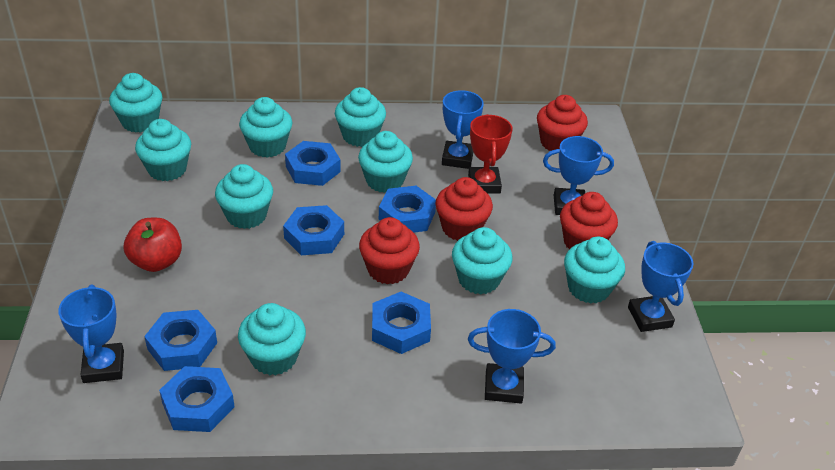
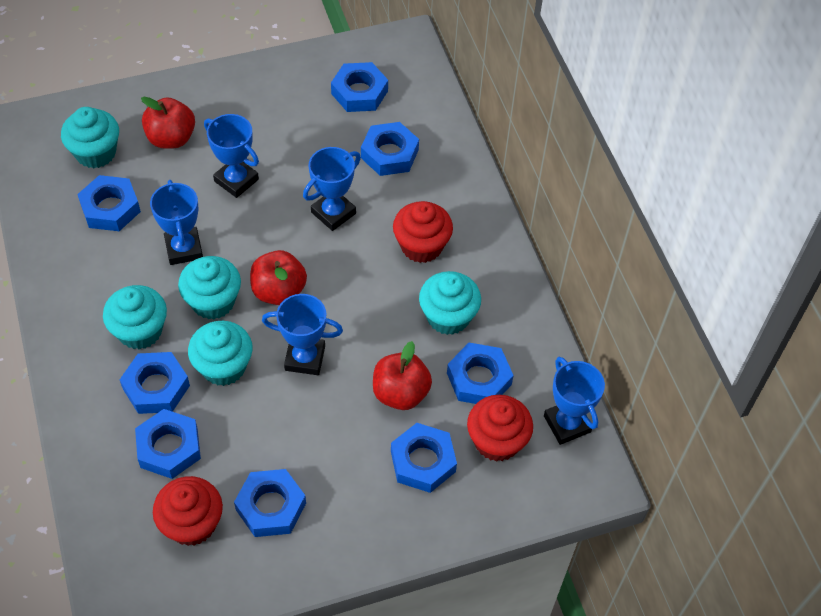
blue nut: [144,310,217,371] [159,366,235,432] [283,205,344,255] [285,141,341,186] [372,292,431,354] [379,186,436,233] = 6 -> [77,175,141,231] [120,352,190,414] [135,409,201,479] [234,469,306,537] [331,62,388,112] [361,122,419,176] [391,423,457,493] [447,343,514,404] = 8
red apple: [124,218,182,272] = 1 -> [141,96,195,149] [250,250,307,305] [373,341,432,410] = 3
red cupcake: [359,217,420,284] [436,177,493,241] [537,95,588,151] [560,192,618,250] = 4 -> [153,476,223,546] [393,201,453,263] [467,395,533,462] = 3
red trophy: [468,114,513,193] = 1 -> none = 0
turquoise cupcake: [109,73,162,133] [135,119,191,181] [215,164,273,229] [238,303,306,375] [239,97,292,158] [335,87,386,147] [358,131,413,193] [452,227,512,294] [564,237,625,303] = 9 -> [61,107,119,168] [103,285,167,350] [178,256,241,319] [188,321,253,386] [419,271,481,335] = 5

